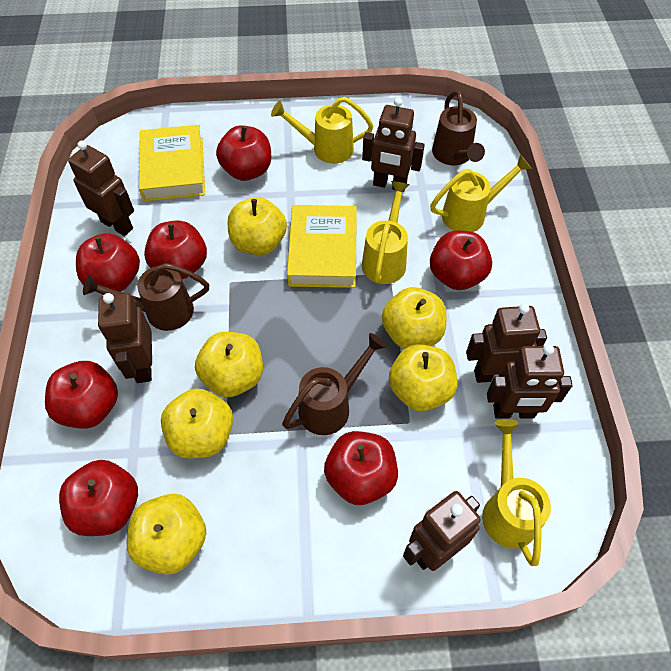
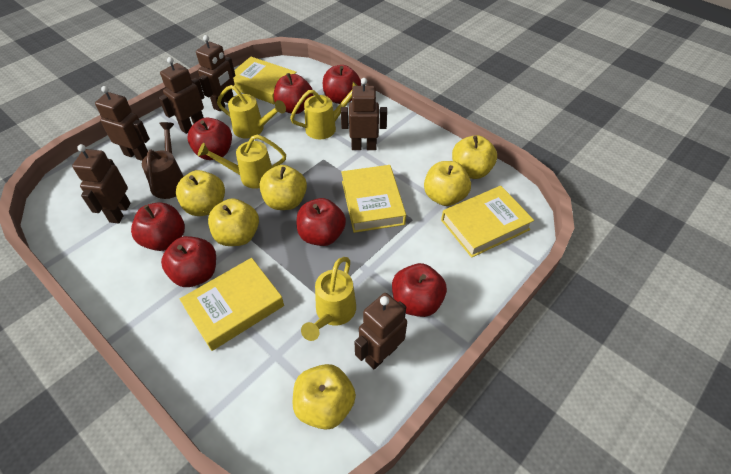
brown watering can: [83,263,209,331] [282,333,387,435] [432,90,485,166] = 3 -> [142,122,184,199] = 1
yellow book: [139,125,205,202] [287,205,357,288] = 2 -> [180,258,284,351] [233,57,296,105] [341,165,406,233] [441,186,534,258] = 4

